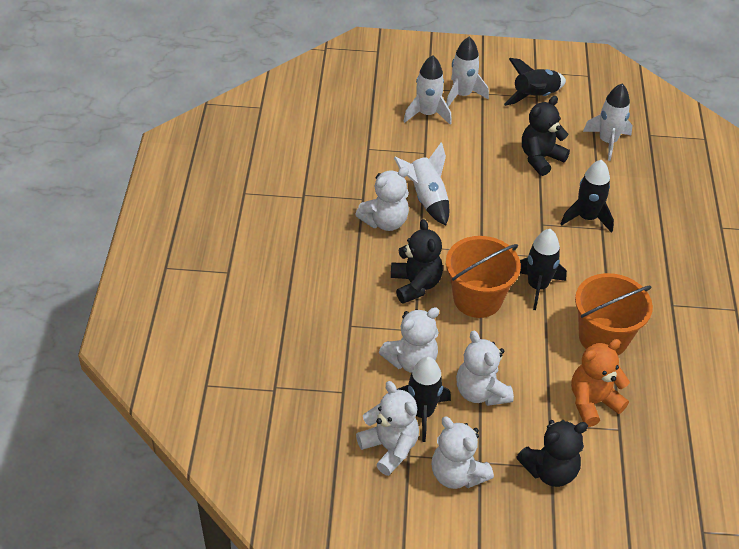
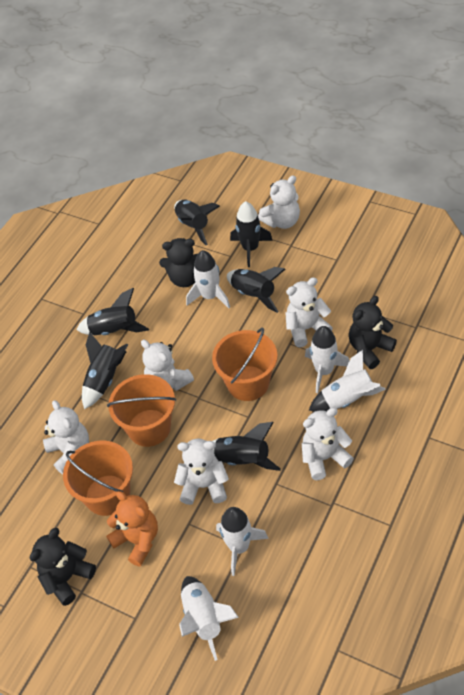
black rocket: [397,357,451,442] [504,58,566,106] [520,229,567,310] [561,160,614,233] = 4 -> [76,288,149,335] [82,331,128,409] [174,200,220,245] [213,422,281,471] [227,267,286,313] [230,201,273,267] = 6
orange bucket: [446,236,521,318] [575,273,653,355] = 2 -> [63,441,133,516] [107,374,176,447] [212,328,278,401] = 3
white rocket: [394,142,449,225] [403,55,452,125] [446,37,489,107] [583,84,633,161] = 4 -> [179,576,239,661] [186,250,230,308] [216,507,269,576] [305,326,350,393] [309,350,386,412] = 5
white teddy bear: [355,167,409,231] [356,381,419,476] [379,307,439,373] [432,417,494,489] [456,331,514,406] = 5 -> [43,400,89,474] [141,340,194,391] [174,438,229,505] [258,175,300,229] [285,277,333,347] [302,408,354,480] = 6

